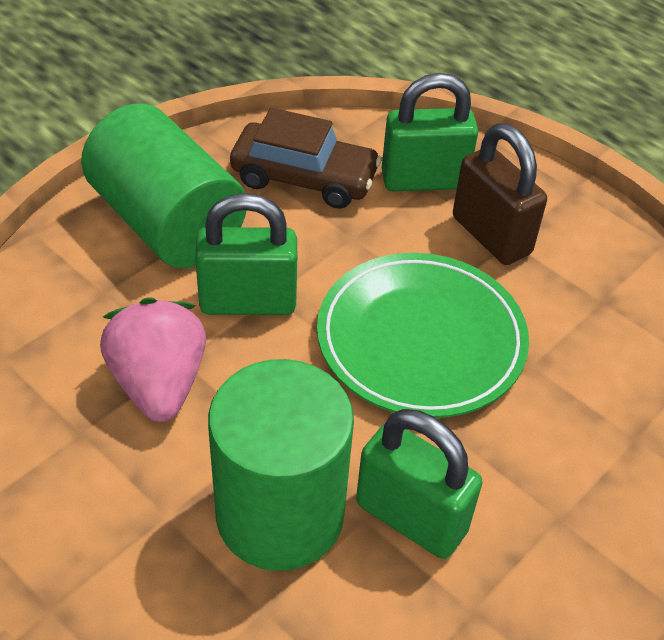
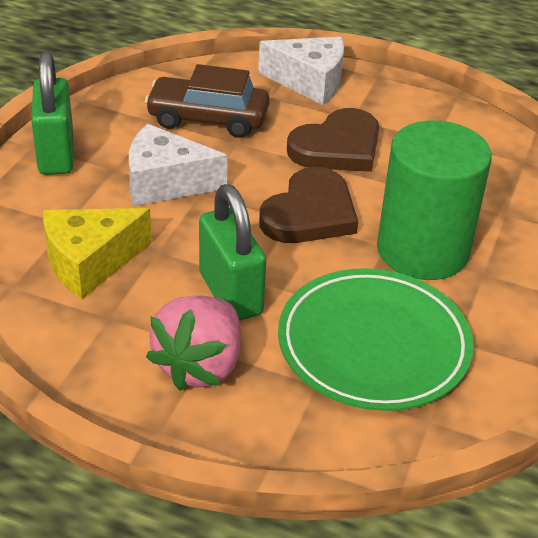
brown heart: none = 0 -> [259,167,358,243] [287,108,379,172] = 2
brown padlock: [453,123,547,265] = 1 -> none = 0
green cylinder: [81,103,246,268] [208,359,354,571] = 2 -> [377,121,492,280] = 1
green padlock: [195,193,297,315] [356,409,483,559] [382,73,478,191] = 3 -> [31,52,73,175] [199,184,266,321] = 2
white cheese: none = 0 -> [129,124,228,206] [258,37,344,105] = 2
yellow cheese: none = 0 -> [43,208,151,299] = 1

